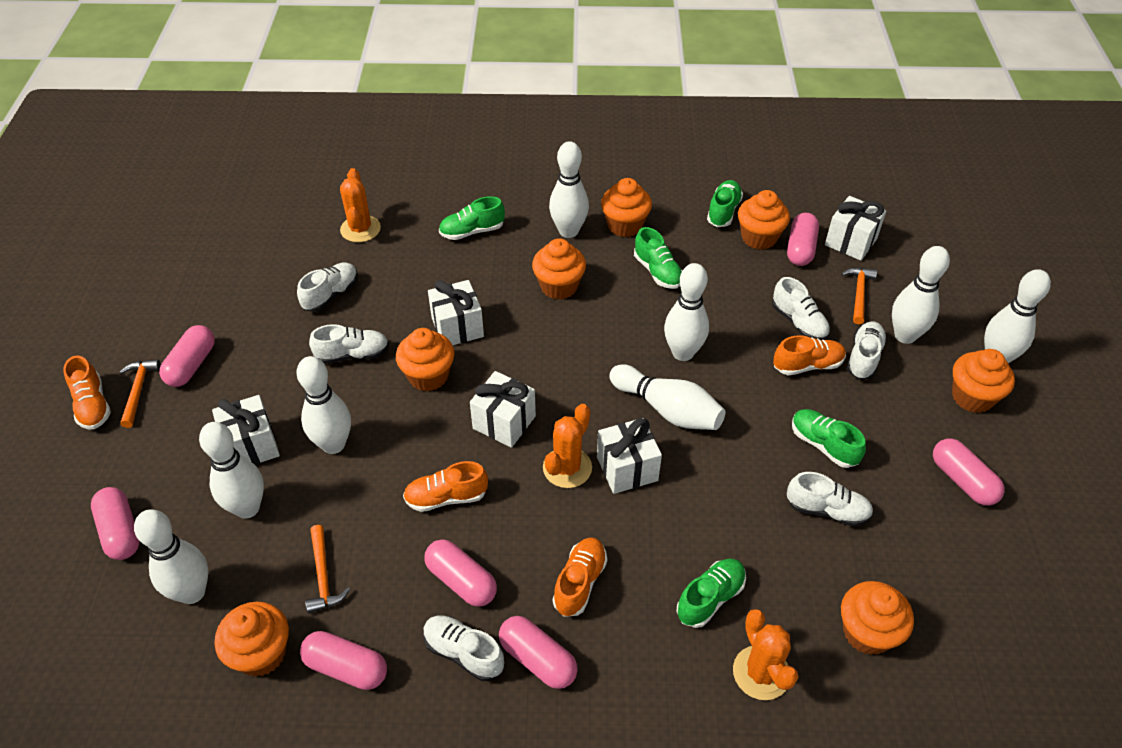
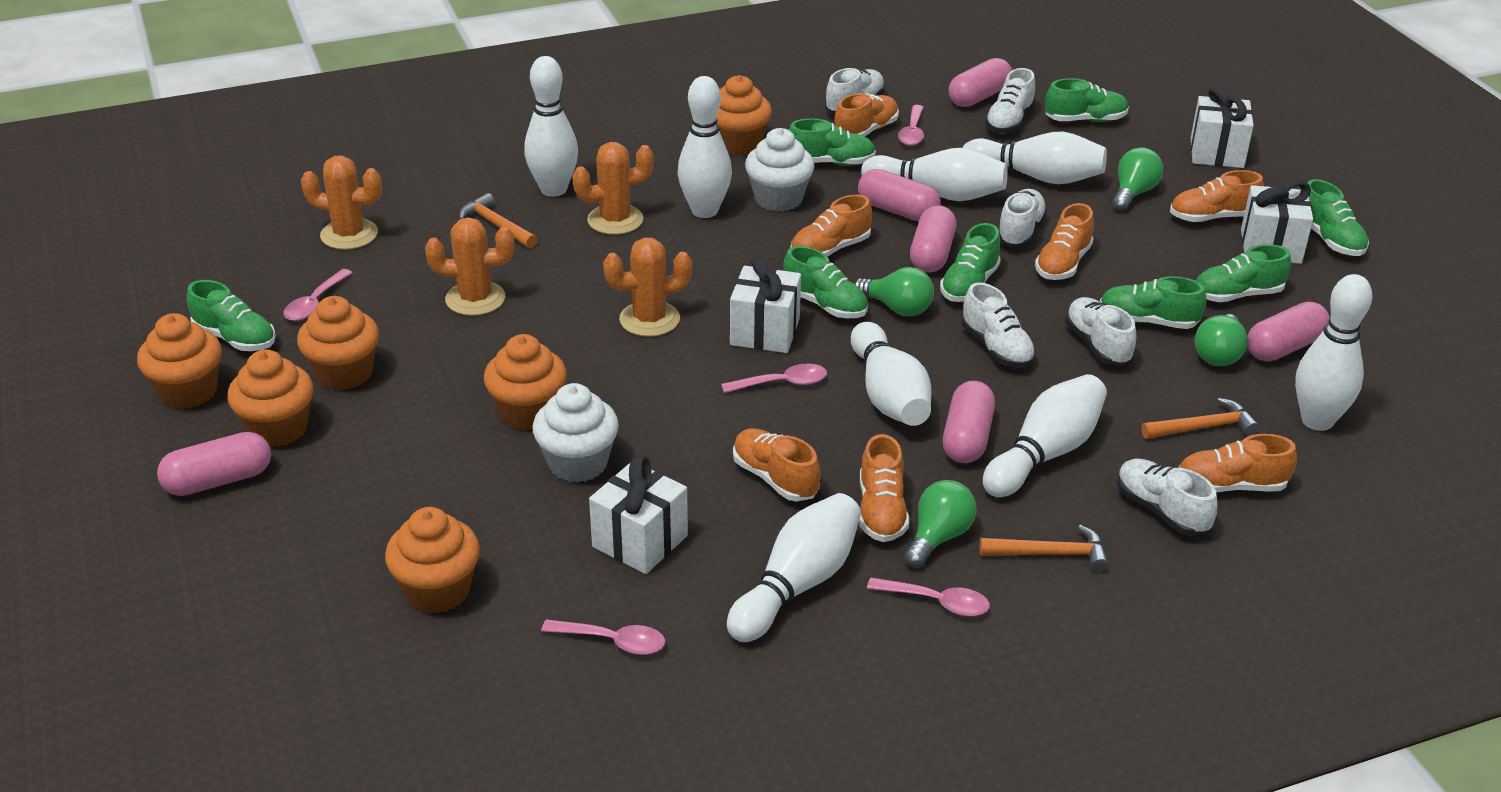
green light bulb: none = 0 -> [854,267,934,316] [904,480,977,568] [1112,147,1163,211] [1194,314,1248,366] = 4
green shoe: [439,196,505,240] [634,227,682,289] [676,559,746,628] [707,180,743,227] [792,409,866,468] = 5 -> [187,280,276,351] [783,246,868,318] [789,118,876,166] [940,223,1001,302] [1045,78,1129,122] [1100,276,1206,329] [1196,244,1291,302] [1308,179,1369,256] = 8
orange cactus: [340,168,381,242] [543,404,592,488] [733,609,798,700] = 3 -> [301,155,382,250] [425,217,514,316] [572,142,654,235] [603,238,692,337] = 4
orange cupcake: [215,602,289,677] [396,328,454,391] [532,238,586,300] [601,178,652,237] [738,190,790,250] [841,581,914,655] [952,349,1015,413] = 7 -> [137,313,222,409] [227,350,313,447] [297,296,379,390] [385,507,480,613] [484,334,567,431] [717,75,772,156] = 6
orange shoe: [63,355,111,429] [403,461,488,512] [553,537,607,617] [773,335,846,375] = 4 -> [733,428,820,501] [790,195,872,257] [834,93,899,137] [859,434,909,542] [1035,203,1094,280] [1170,170,1264,222] [1178,434,1297,493] = 7
pink capsule: [91,487,140,560] [159,325,215,387] [300,631,387,690] [425,539,497,607] [499,616,578,689] [787,213,819,266] [933,438,1004,506] = 7 -> [157,432,271,496] [858,169,941,221] [910,205,956,273] [943,381,995,463] [949,58,1012,107] [1247,302,1330,361] = 6
pink spoon: none = 0 -> [283,269,352,321] [541,619,666,655] [721,364,827,393] [867,578,990,616] [898,105,924,146] = 5
white cupcake: none = 0 -> [533,383,619,483] [745,128,815,212] = 2
white gift: [212,395,280,465] [428,280,484,345] [470,371,536,448] [597,418,662,494] [825,196,886,261] = 5 -> [589,455,688,574] [730,256,801,353] [1191,86,1254,168] [1241,180,1313,264] = 4

